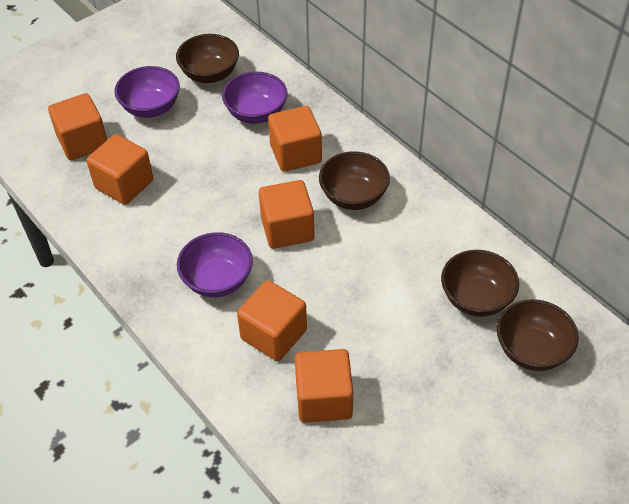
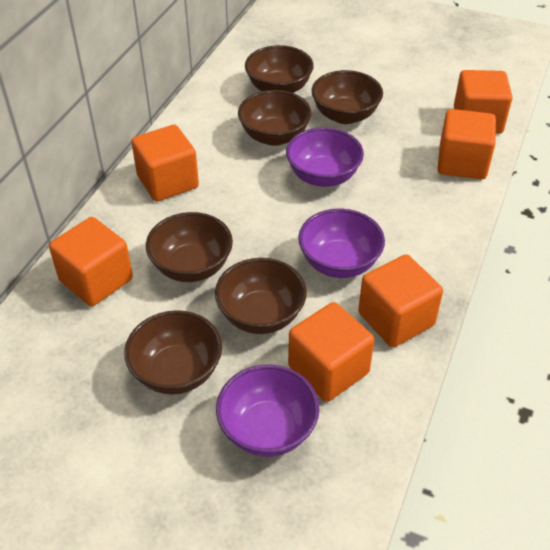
brown bowl: [176,34,239,83] [319,151,390,210] [441,250,519,317] [497,299,579,371] = 4 -> [124,310,222,395] [146,212,233,282] [215,258,307,334] [238,90,311,146] [245,45,314,93] [312,70,383,124] = 6

